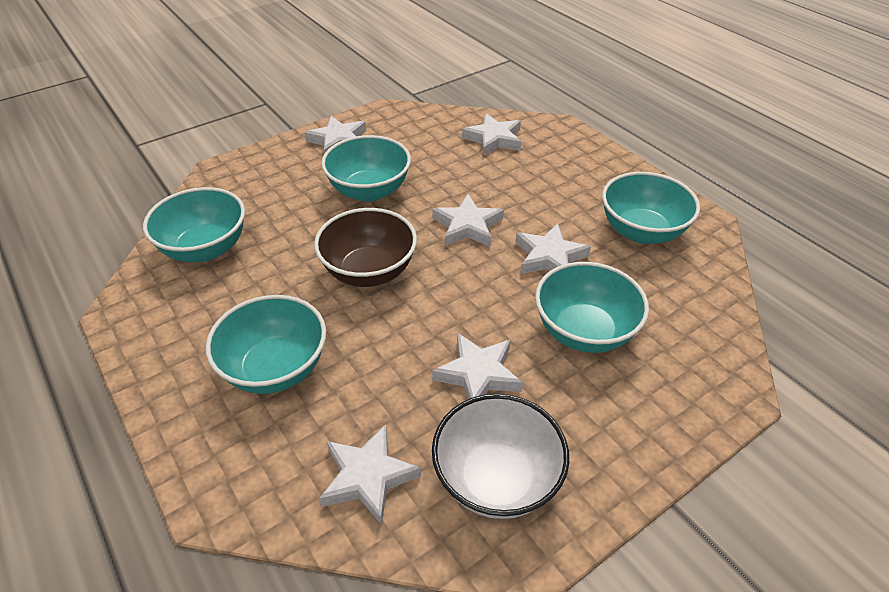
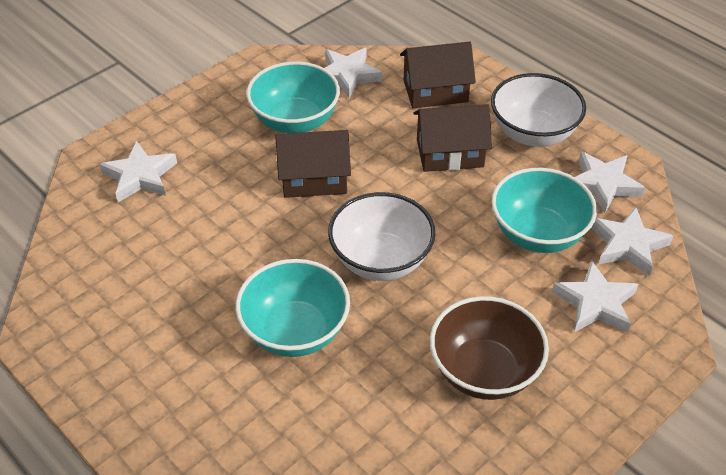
brown house: none = 0 -> [275,130,351,198] [400,42,476,108] [414,104,492,172] = 3
turquoise bowl: [143,187,245,262] [206,295,326,394] [321,135,411,202] [535,262,649,353] [602,172,700,244] = 5 -> [236,259,350,357] [246,62,340,133] [491,168,597,253] = 3
white bowl: [432,394,569,519] = 1 -> [328,192,436,281] [491,73,586,147] = 2
white star: [305,116,366,154] [319,424,421,525] [432,194,504,247] [432,333,523,399] [462,113,521,156] [516,223,591,274] = 6 -> [100,141,177,202] [324,48,382,98] [552,261,639,333] [575,151,645,213] [591,207,673,276] = 5

